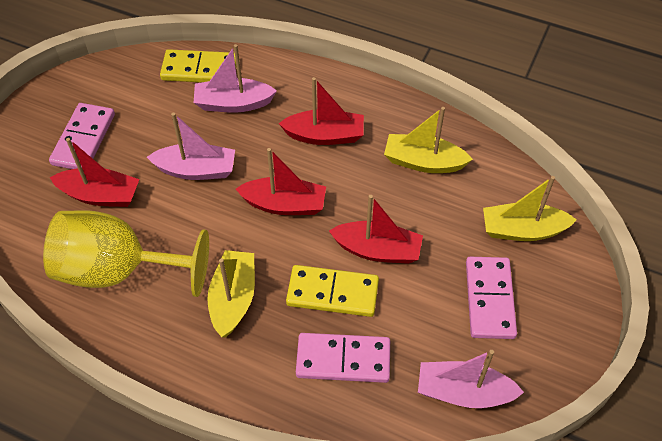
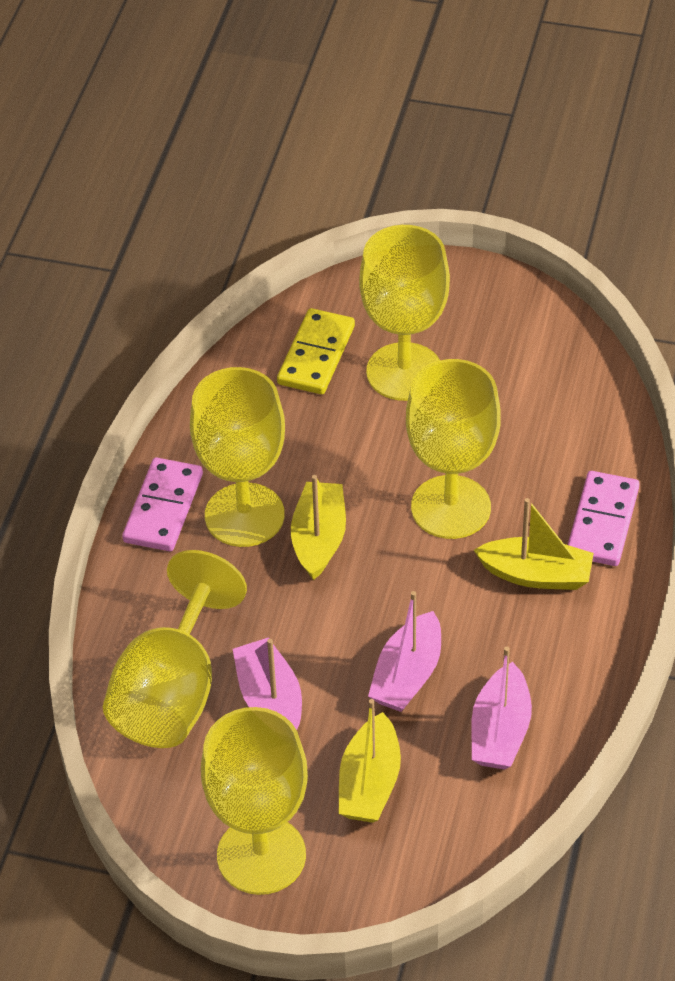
pink domino: [49,103,115,169] [296,333,390,383] [466,257,517,339] = 3 -> [122,457,203,551] [568,471,639,566] = 2
red boat: [50,138,139,207] [236,148,326,215] [278,77,364,145] [329,195,423,264] = 4 -> none = 0
yellow domino: [160,49,236,82] [286,265,379,317] = 2 -> [277,308,355,394] = 1
yellow goblet: [43,210,209,297] = 1 -> [103,550,247,748] [190,367,285,547] [201,707,308,895] [359,225,450,401] [406,359,501,539] = 5

